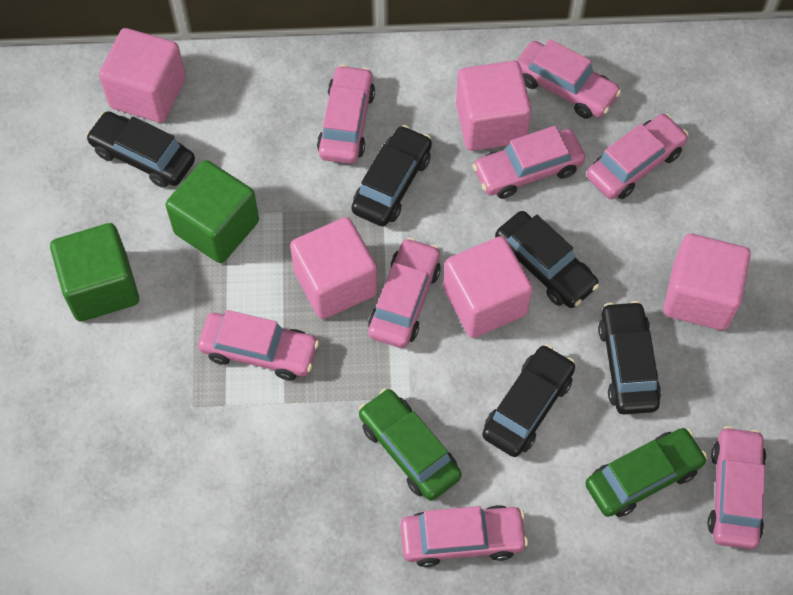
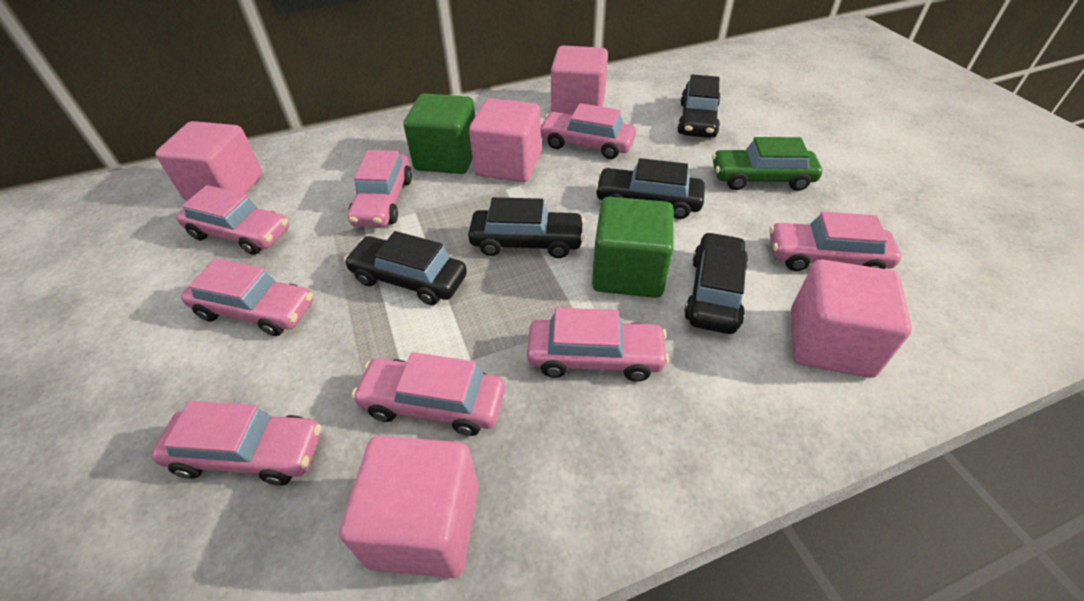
green car: [358,388,462,501] [585,428,708,517] = 2 -> [712,137,822,191] = 1

